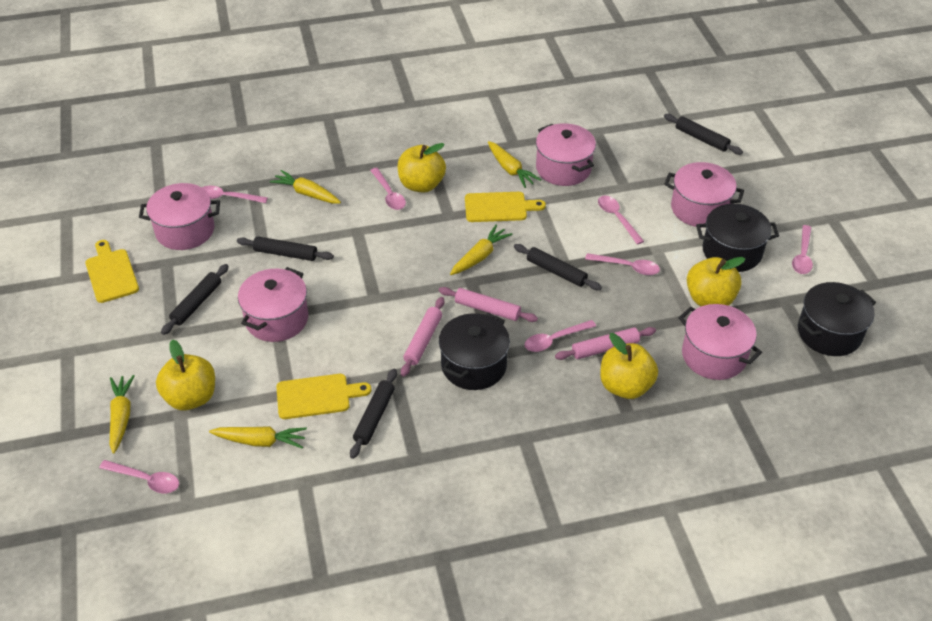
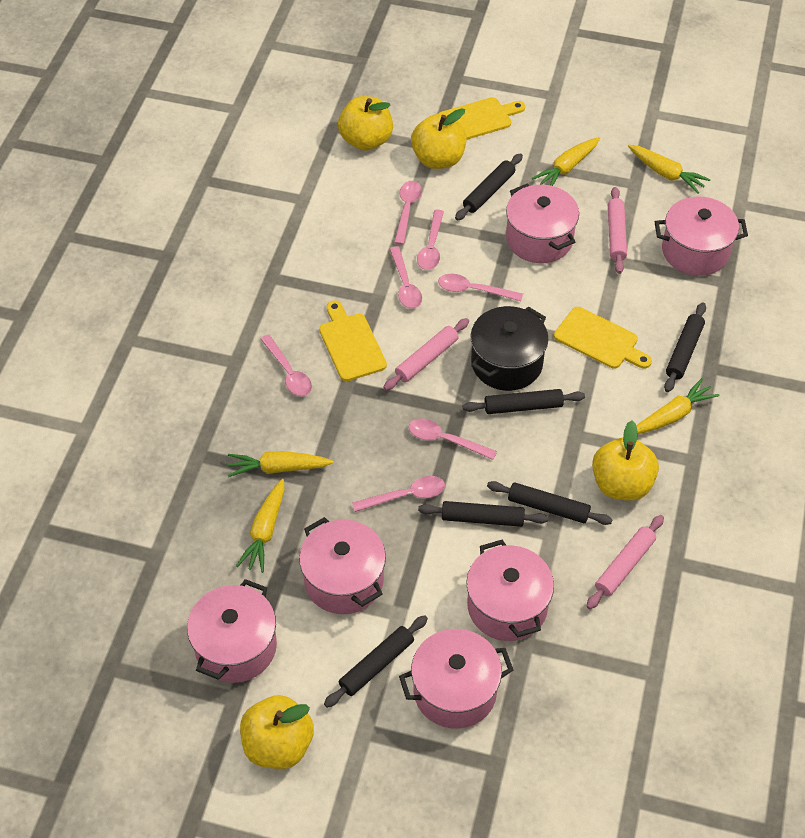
black pot: [439,313,510,390] [696,204,779,272] [798,282,876,356] = 3 -> [471,306,548,391] = 1
black rolling pin: [161,264,229,335] [237,236,334,261] [350,369,397,459] [514,244,602,290] [664,114,743,155] = 5 -> [324,615,428,708] [418,501,548,527] [455,153,523,221] [463,389,585,414] [487,481,613,525] [664,302,706,392] = 6
pink pot: [139,183,220,250] [238,267,308,342] [536,123,596,186] [664,162,744,228] [678,304,762,380] = 5 -> [187,579,277,683] [299,517,386,614] [399,629,513,729] [466,539,554,641] [506,184,579,263] [655,196,748,276] = 6

